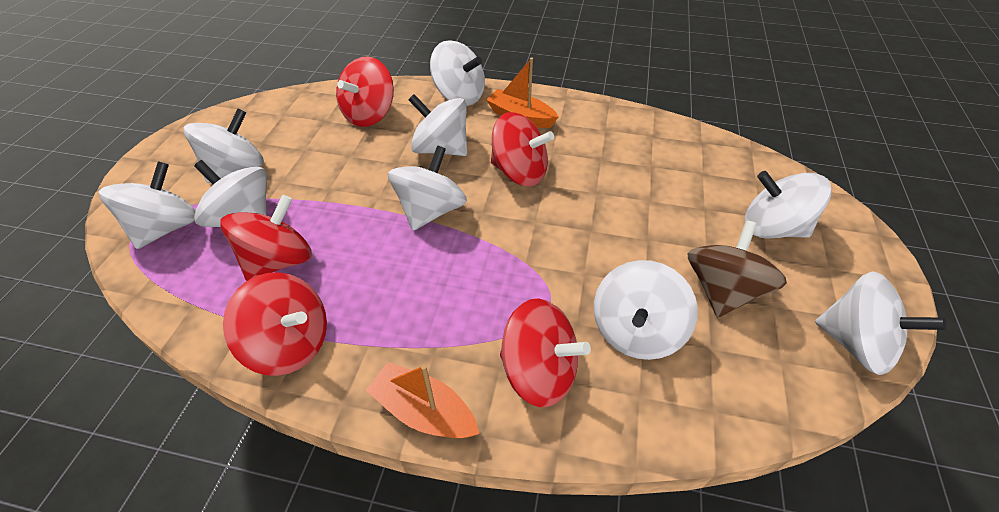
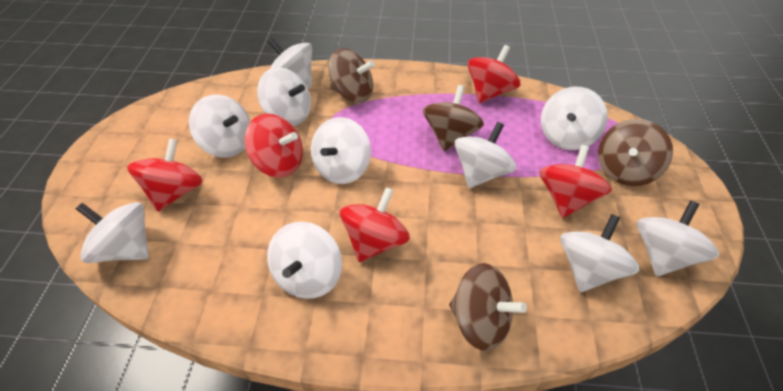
brown spinning top: [688,220,787,317] = 1 -> [328,48,375,103] [423,85,484,151] [449,263,527,351] [598,119,673,186] = 4
orange boat: [366,362,479,438] [486,57,558,128] = 2 -> none = 0
white spinning top: [99,161,196,249] [184,109,264,183] [194,160,267,227] [388,145,467,231] [408,94,467,156] [430,40,485,106] [594,260,698,360] [745,171,832,238] [815,271,946,375] = 9 -> [76,202,149,263] [189,95,251,158] [257,67,311,126] [267,221,342,299] [268,38,312,88] [311,117,371,184] [454,122,517,188] [541,87,608,150] [560,214,640,292] [637,201,719,276] = 10

